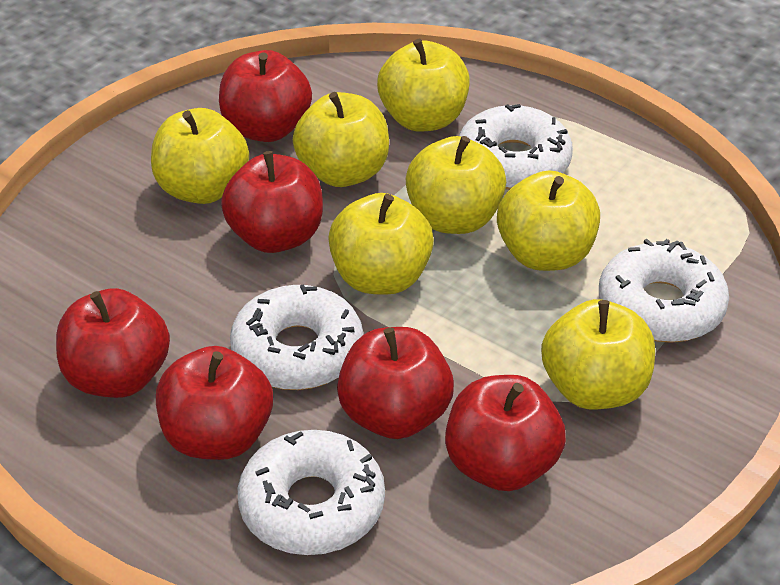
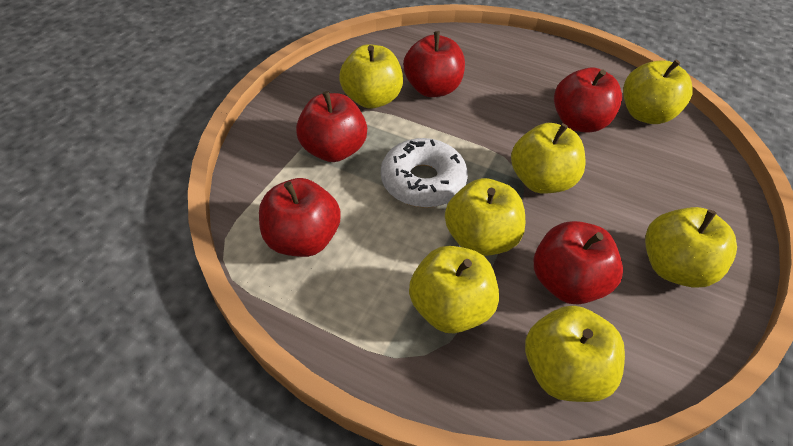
red apple: [56,288,170,398] [156,346,273,460] [219,50,312,142] [221,151,323,253] [337,327,454,439] [445,375,566,491] = 6 -> [259,178,341,257] [296,91,367,162] [403,31,465,97] [534,221,623,305] [554,67,622,133] = 5
white donut: [230,284,363,390] [238,430,385,555] [459,104,573,190] [599,239,729,343] = 4 -> [381,138,468,208] = 1

